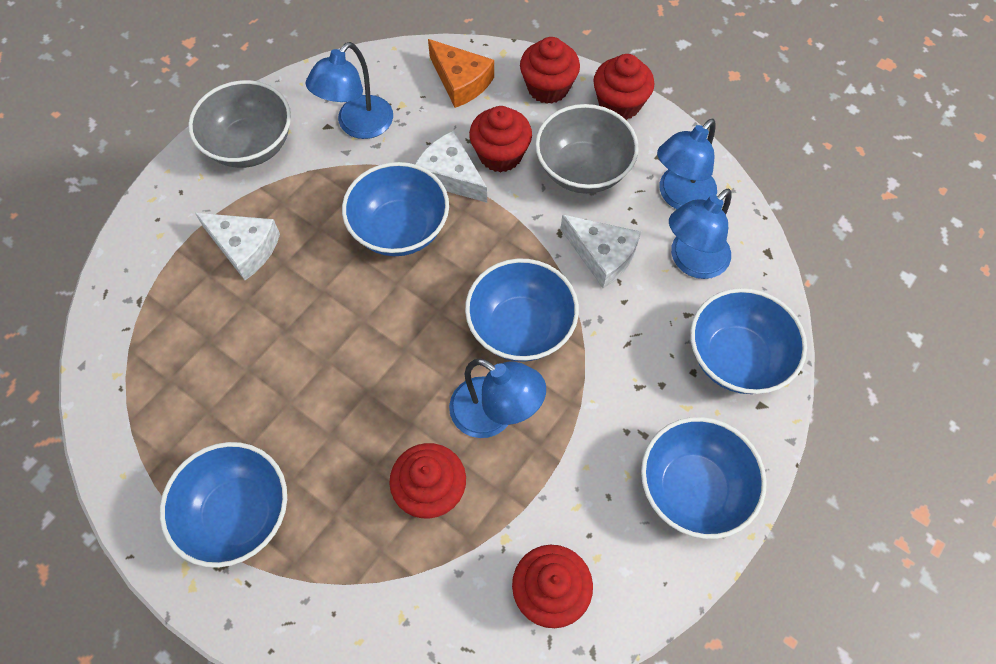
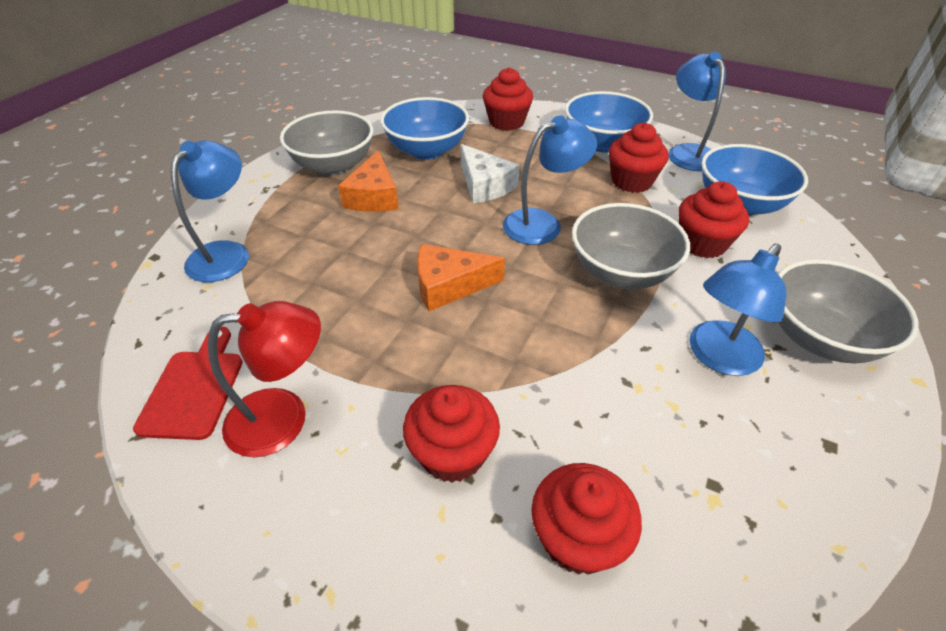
blue bowl: [160,442,287,568] [342,162,449,256] [465,259,579,362] [641,417,767,539] [690,288,807,394] = 5 -> [380,97,469,160] [565,91,653,153] [701,144,808,216] = 3
grey bowl: [188,80,291,168] [535,104,639,194] = 2 -> [280,111,373,176] [572,203,690,289] [778,259,919,363] = 3
orange cheese: [428,39,494,108] = 1 -> [338,150,399,212] [417,244,505,311] = 2
red cutting board: none = 0 -> [133,326,243,440] = 1
red lamp: none = 0 -> [208,301,321,457] = 1
white cheese: [195,213,280,280] [415,131,487,203] [560,215,641,289] = 3 -> [461,144,520,204] = 1

